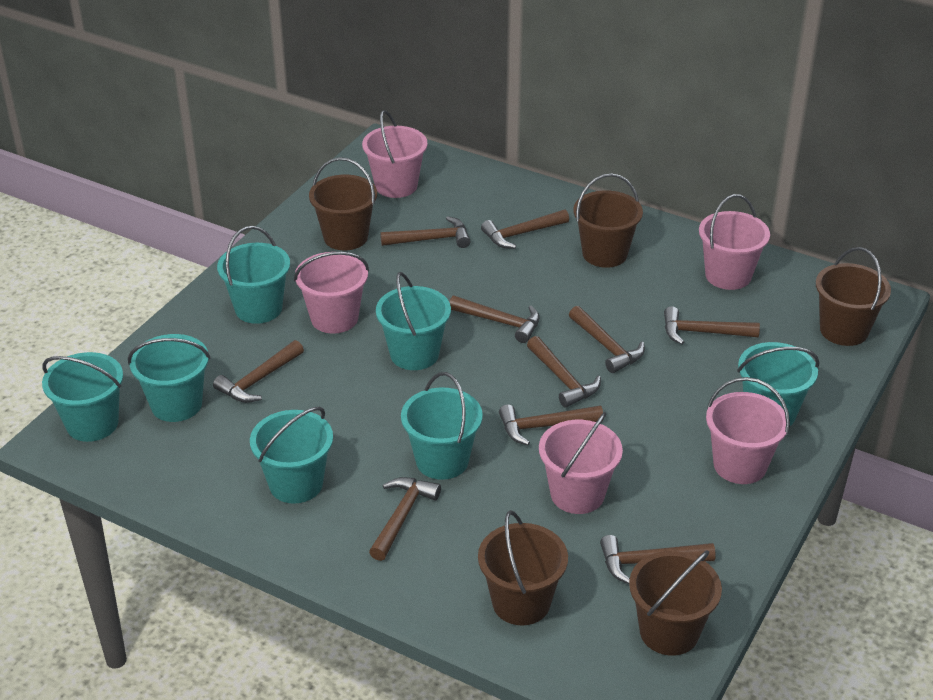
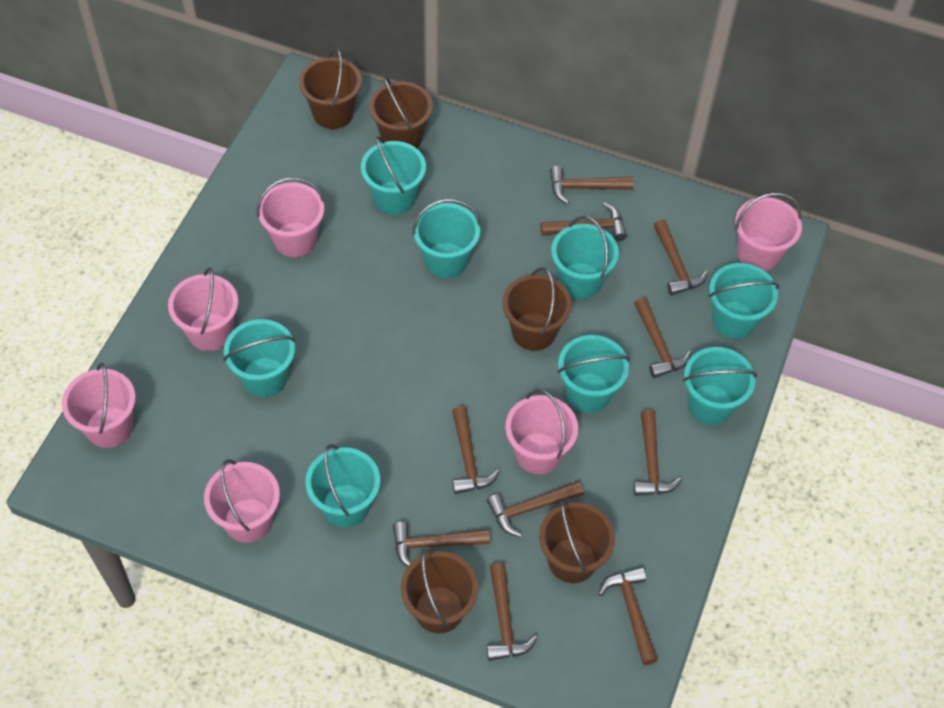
pink bucket: [294,252,369,334] [362,110,428,198] [539,412,623,514] [699,194,770,290] [706,377,790,484] = 5 -> [62,362,136,448] [168,268,238,351] [204,459,280,543] [256,177,325,257] [505,390,578,474] [735,192,802,271] = 6
turquoise bucket: [42,352,123,442] [128,334,210,422] [217,226,290,324] [250,407,333,504] [376,272,451,370] [401,372,483,480] [737,342,820,427] = 7 -> [223,319,295,397] [306,444,380,528] [361,136,426,215] [412,199,481,278] [551,216,619,299] [558,335,630,413] [683,347,757,425] [709,263,780,339] = 8

